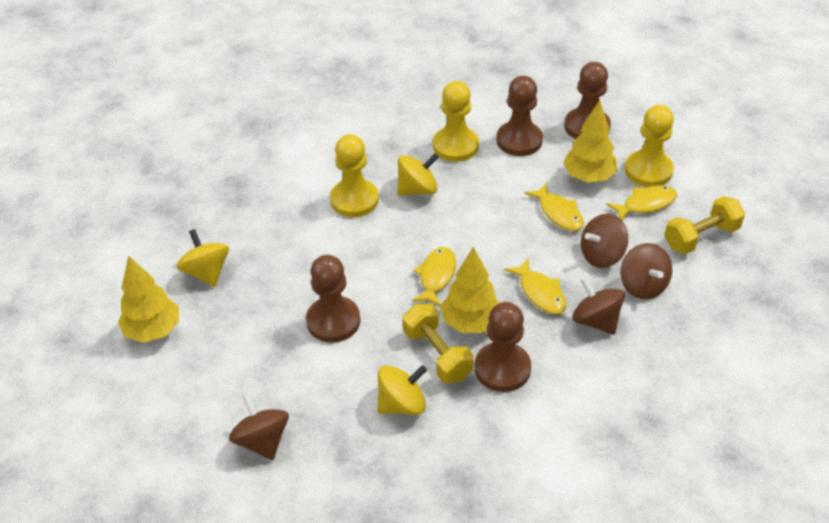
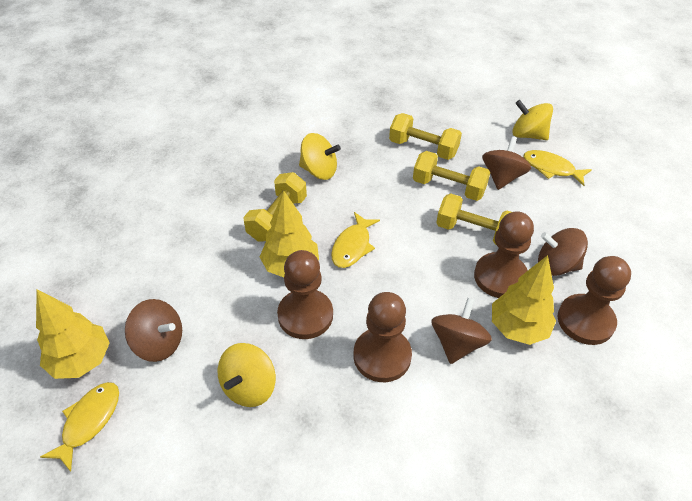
yellow dumbbell: [402,303,474,383] [664,196,745,254] = 2 -> [243,172,307,242] [389,113,462,160] [413,151,490,201] [436,193,511,245] = 4
yellow fish: [412,247,456,307] [505,258,567,314] [524,182,584,231] [606,186,677,221] = 4 -> [40,382,119,472] [331,212,380,268] [523,150,592,186] = 3
yellow pawn: [330,134,379,217] [433,81,479,162] [625,105,674,187] = 3 -> none = 0

